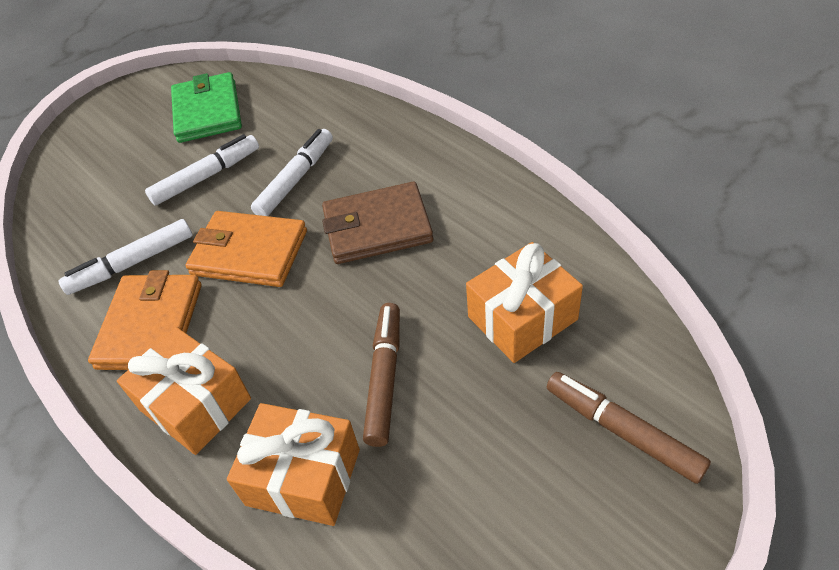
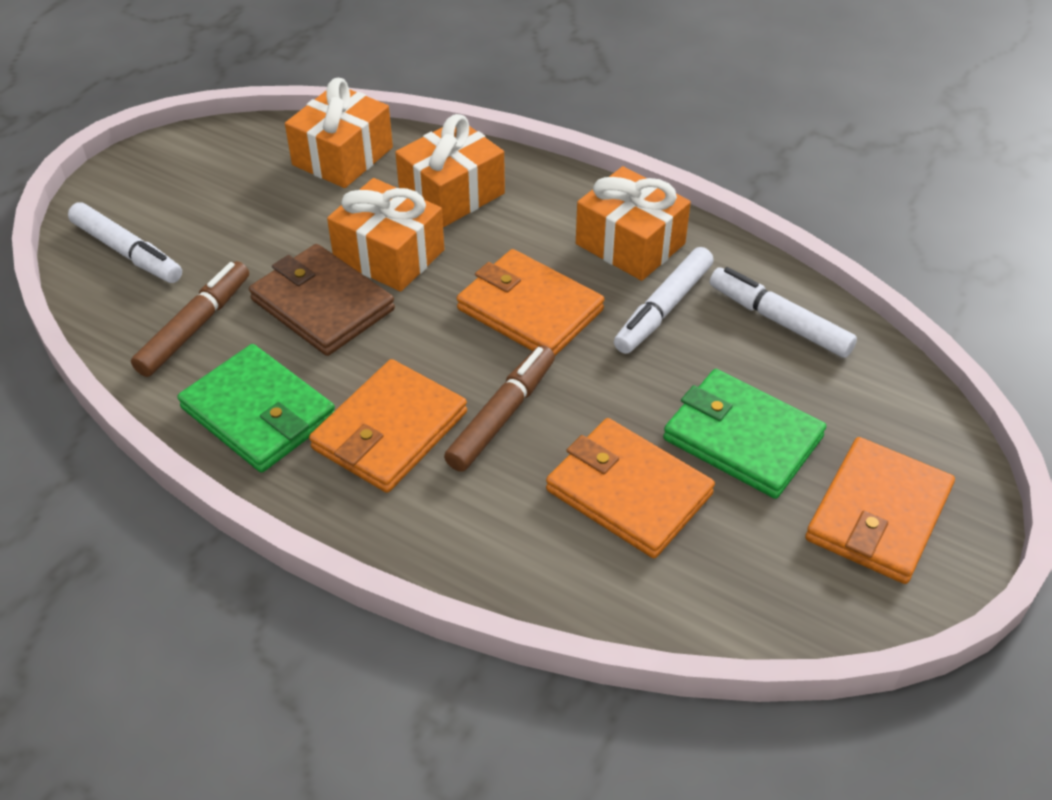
green wallet: [171,72,242,143] = 1 -> [178,344,335,473] [663,369,826,499] = 2
orange gift: [117,327,251,455] [227,403,360,526] [466,242,583,363] = 3 -> [285,78,393,188] [327,178,444,292] [395,114,505,227] [576,166,691,281] = 4
orange wallet: [88,270,202,370] [185,211,307,287] = 2 -> [309,359,467,493] [457,249,604,356] [546,418,715,558] [805,437,955,584] = 4

